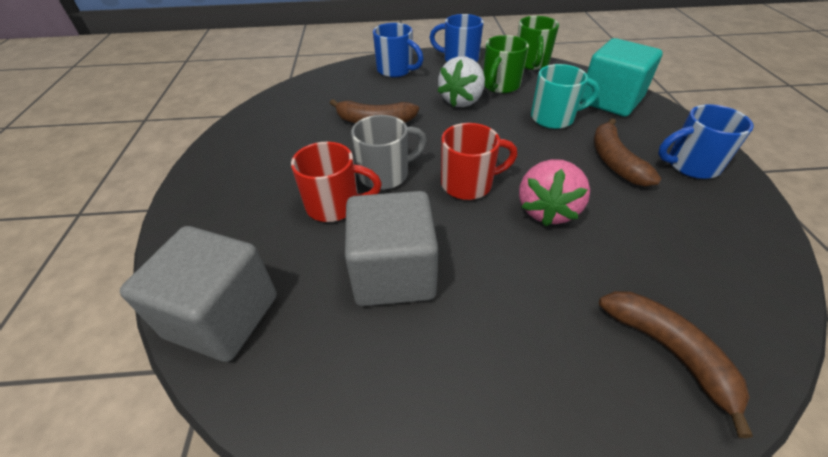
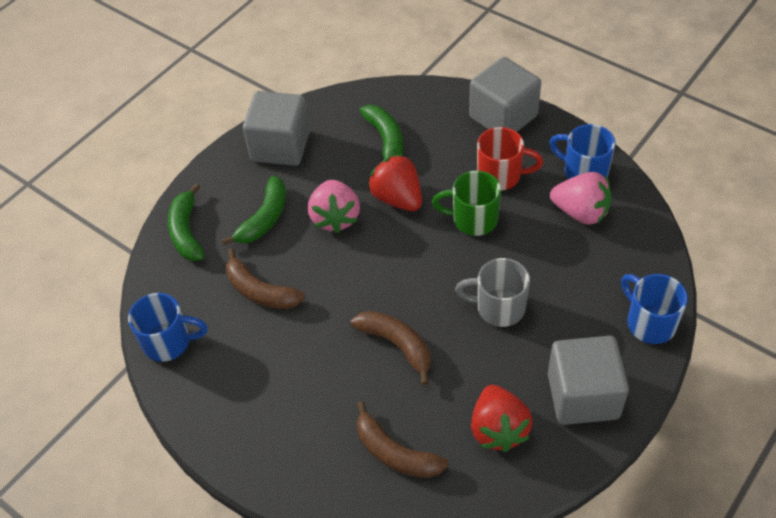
green banana: none = 0 -> [168,184,205,261] [222,176,286,245] [360,105,403,160] = 3
green mug: [483,35,529,93] [517,16,559,70] = 2 -> [432,171,501,236] = 1
grey cube: [120,226,277,362] [345,191,438,306] = 2 -> [243,91,310,166] [469,57,541,132] [548,336,629,425] = 3
pink strawberry: [519,159,590,226] = 1 -> [308,180,360,234] [550,172,612,225] = 2
red mug: [291,142,382,222] [441,123,518,200] = 2 -> [477,127,543,191] = 1
red strawberry: none = 0 -> [368,154,422,211] [471,385,532,452] = 2
turquoise cube: [581,38,663,117] = 1 -> none = 0
turquoise mug: [531,64,600,129] = 1 -> none = 0
white strawberry: [438,56,485,107] = 1 -> none = 0

